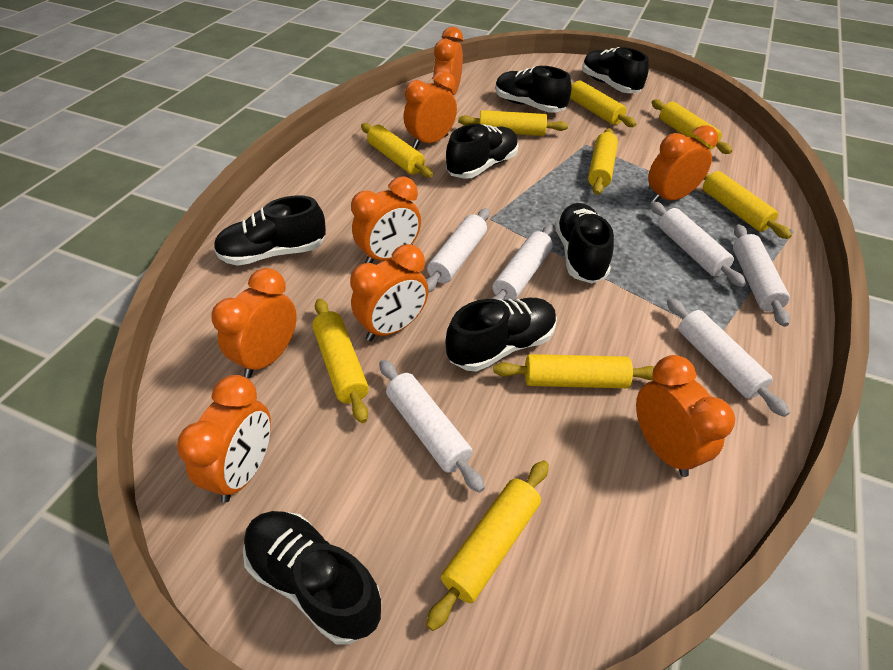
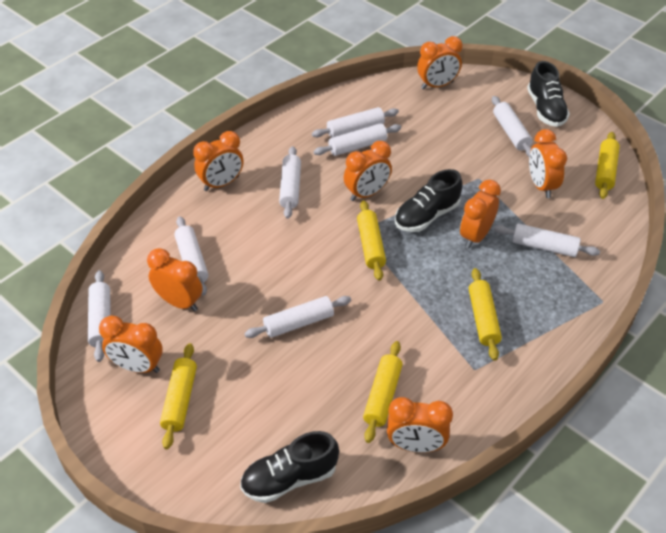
black shoe: [214,195,326,266] [243,511,382,644] [446,124,518,179] [446,298,557,372] [495,66,572,113] [555,203,614,283] [582,47,649,93] = 7 -> [240,431,339,503] [395,169,463,232] [527,61,570,127] = 3
white rolling pin: [379,360,485,493] [426,208,490,293] [492,225,555,301] [650,201,746,287] [667,298,790,417] [733,224,790,327] = 6 -> [88,270,110,362] [174,216,209,296] [244,296,351,338] [279,146,301,219] [312,107,399,138] [313,123,401,156] [492,96,533,156] [494,223,600,257] = 8
yellow rolling pin: [312,298,369,423] [361,123,433,178] [426,460,549,631] [458,110,568,136] [494,354,655,388] [570,81,636,127] [588,128,618,195] [652,99,732,154] [703,171,792,239] = 9 -> [160,343,197,449] [357,200,386,281] [363,341,403,443] [469,268,502,361] [595,132,620,199] = 5

